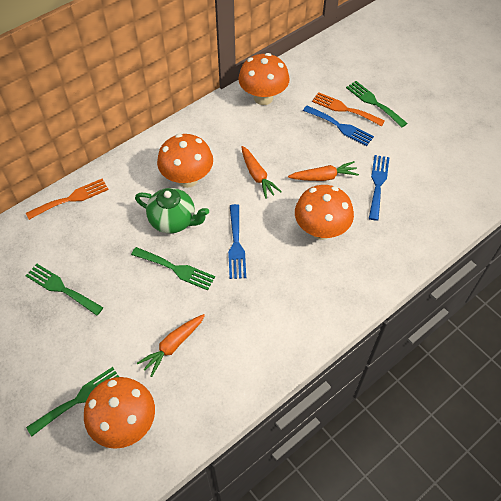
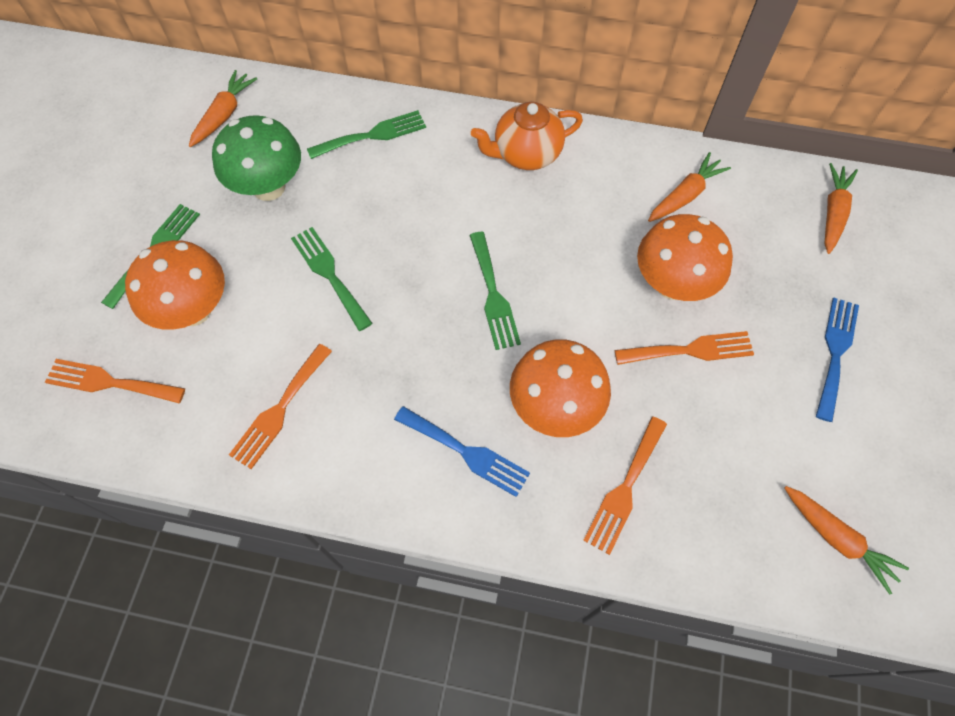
blue fork: [228,204,246,279] [303,106,374,146] [369,155,390,221] = 3 -> [394,406,530,497] [816,298,859,422] = 2
green mushroom: none = 0 -> [212,115,301,201] = 1
green teapot: [135,188,209,234] = 1 -> none = 0
orange carrot: [137,314,205,377] [242,146,282,199] [288,161,359,181] = 3 -> [189,70,257,147] [648,152,731,222] [785,486,909,595] [824,163,858,254] = 4
orange fork: [26,179,109,220] [312,92,385,126] = 2 -> [45,359,185,403] [229,344,332,469] [583,416,667,555] [615,331,754,365] = 4
orange mushroom: [84,377,155,449] [157,134,213,188] [238,53,290,105] [295,185,354,240] = 4 -> [125,240,225,330] [510,339,611,437] [637,214,733,301] = 3
orange teapot: none = 0 -> [471,102,583,170] = 1

